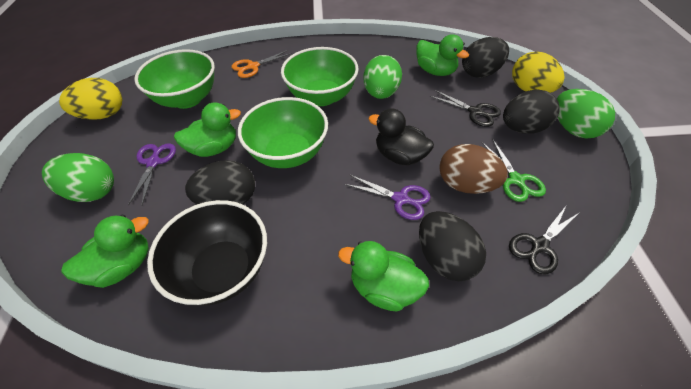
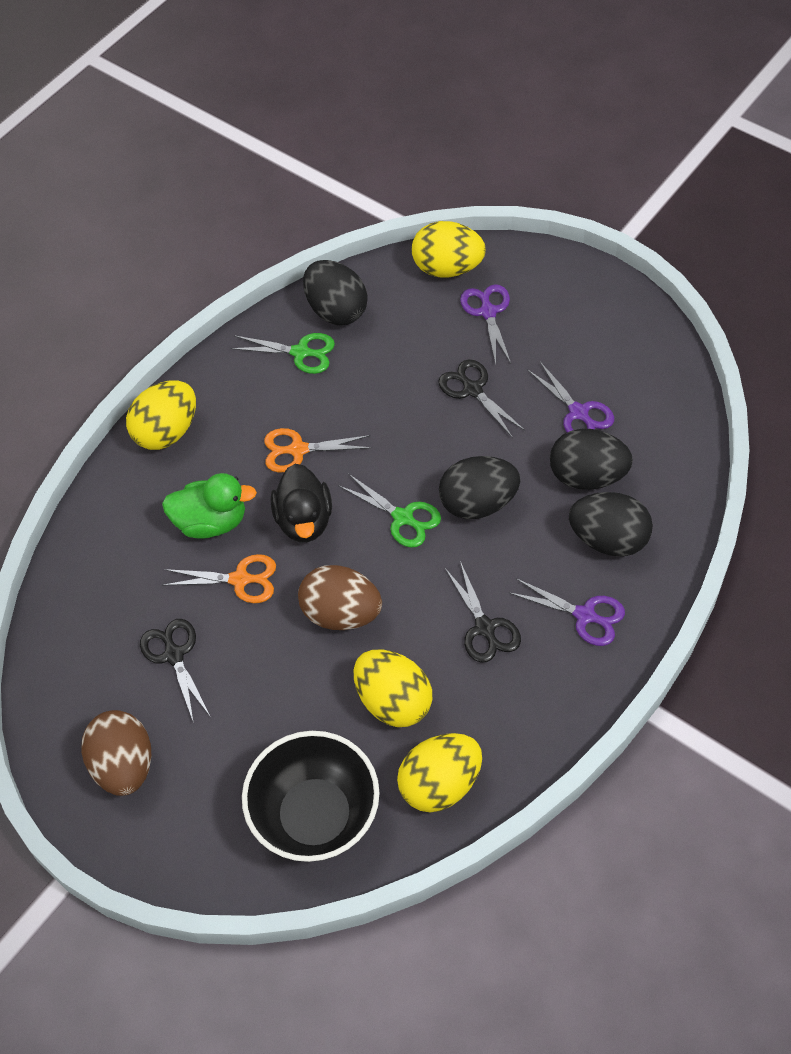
black scissors: [430,90,501,127] [509,206,579,274] = 2 -> [140,619,210,723] [438,359,525,438] [445,561,521,663] = 3
brown egg: [439,144,508,194] = 1 -> [81,710,151,796] [298,565,382,630] = 2
green bowl: [134,49,215,109] [238,97,328,168] [281,47,359,106] = 3 -> none = 0
green duck: [61,215,149,288] [174,102,241,157] [338,241,429,311] [416,34,469,76] = 4 -> [162,473,257,539] = 1
green egg: [42,153,114,202] [363,55,402,99] [557,89,615,138] = 3 -> none = 0
green scissors: [482,139,546,202] = 1 -> [231,333,335,374] [338,474,441,548] = 2
orange scissors: [232,50,292,78] = 1 -> [164,554,276,603] [264,428,372,472] = 2
purple scissors: [128,143,176,205] [344,175,431,220] = 2 -> [460,284,511,365] [508,578,625,646] [527,361,614,432] = 3
yellow egg: [59,78,123,120] [512,51,565,93] = 2 -> [126,381,196,450] [354,649,432,727] [397,733,482,812] [412,221,486,278] = 4

